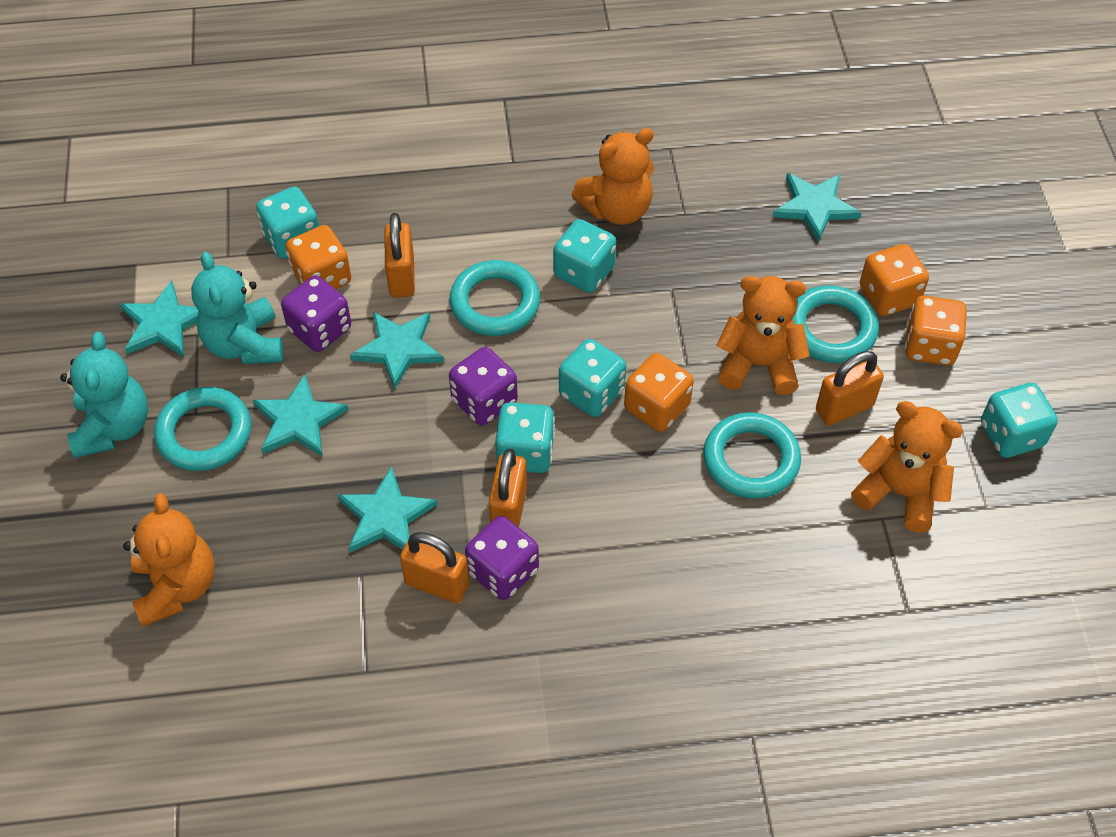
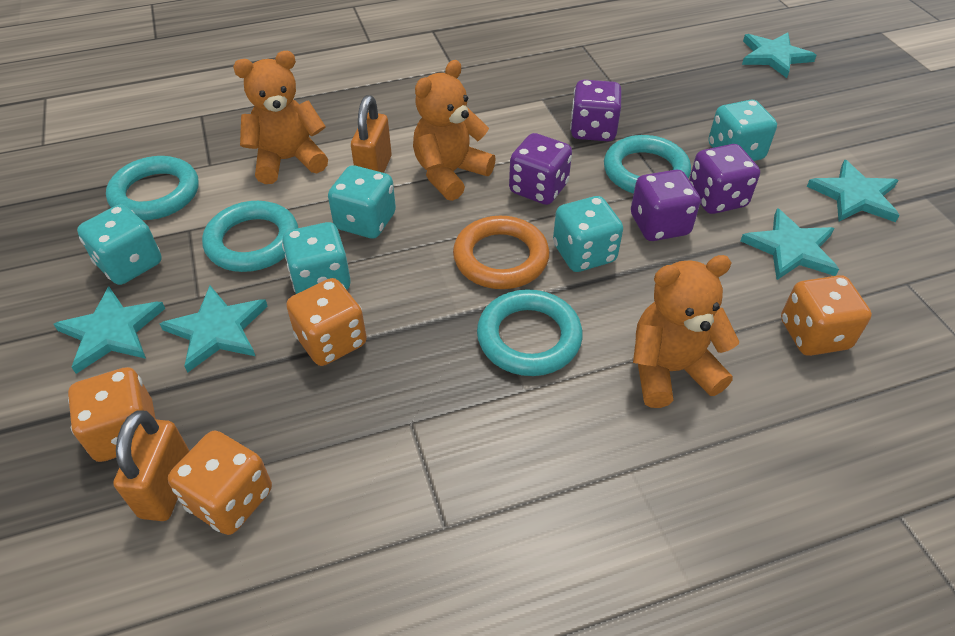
orange padlock: [384,213,415,297] [400,532,469,603] [489,449,527,527] [816,351,884,426] = 4 -> [113,411,190,521] [351,95,392,173] = 2
orange ring: none = 0 -> [453,216,549,289] = 1
orange teddy bear: [123,493,215,627] [572,128,654,225] [716,276,810,395] [851,401,963,533] = 4 -> [233,51,328,184] [413,60,496,201] [633,255,739,408] = 3
purple dice: [281,276,351,352] [449,347,518,426] [465,516,539,600] = 3 -> [509,133,572,205] [570,80,622,141] [631,170,701,241] [689,144,760,214] = 4
turquoise teddy bear: [60,332,148,458] [191,252,284,364] = 2 -> none = 0

